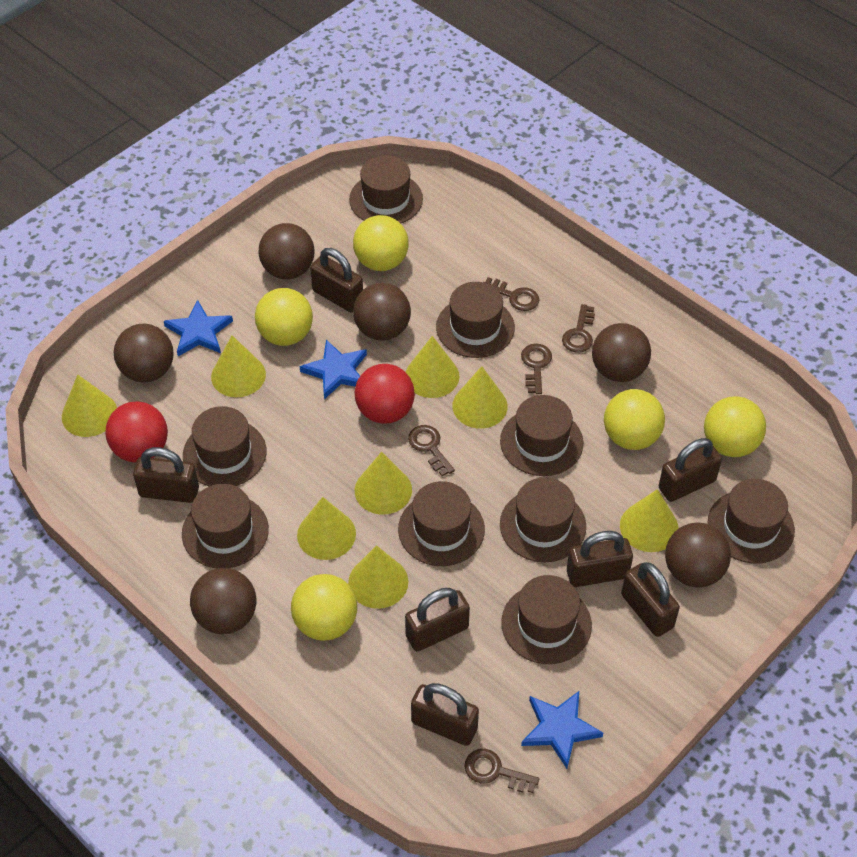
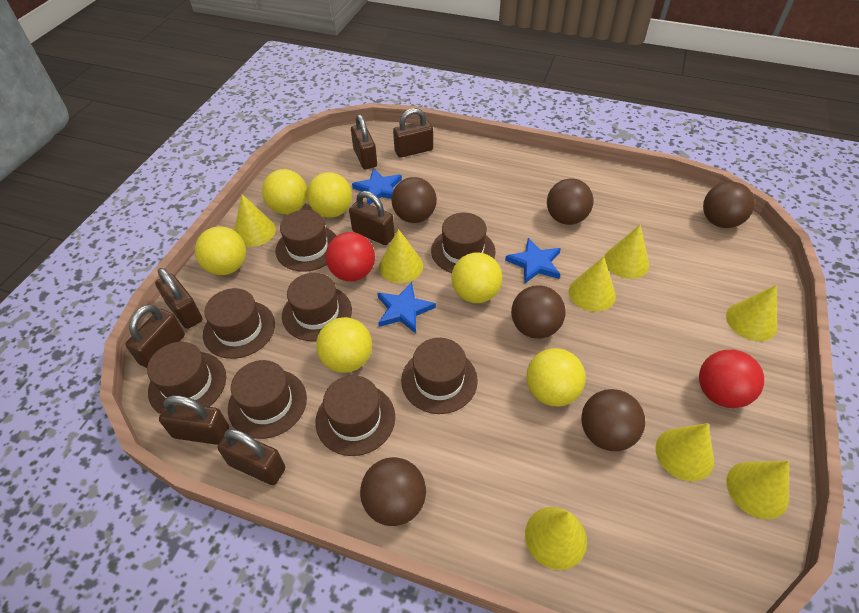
brown hat: [182,484,269,568] [183,406,267,486] [349,155,423,224] [398,481,485,566] [436,282,515,358] [500,395,583,476] [500,477,586,562] [501,575,592,664] [707,479,795,563] = 9 -> [147,342,226,414] [203,288,275,359] [228,360,307,439] [276,210,336,272] [282,273,352,341] [315,375,395,456] [401,338,478,414] [431,213,495,273] = 8
brown key: [408,425,455,476] [465,749,539,793] [484,277,539,311] [521,344,552,394] [562,304,595,353] = 5 -> none = 0
yellow ball: [255,288,313,346] [291,574,357,641] [353,215,409,271] [604,389,665,450] [704,396,766,457] = 5 -> [195,227,246,275] [262,169,307,214] [307,172,352,218] [316,317,372,373] [451,252,502,303] [526,348,586,406] = 6

